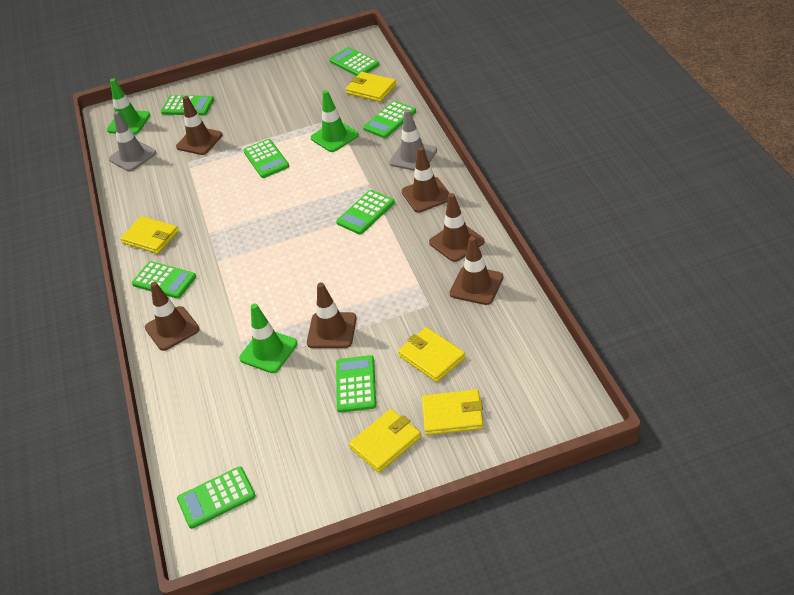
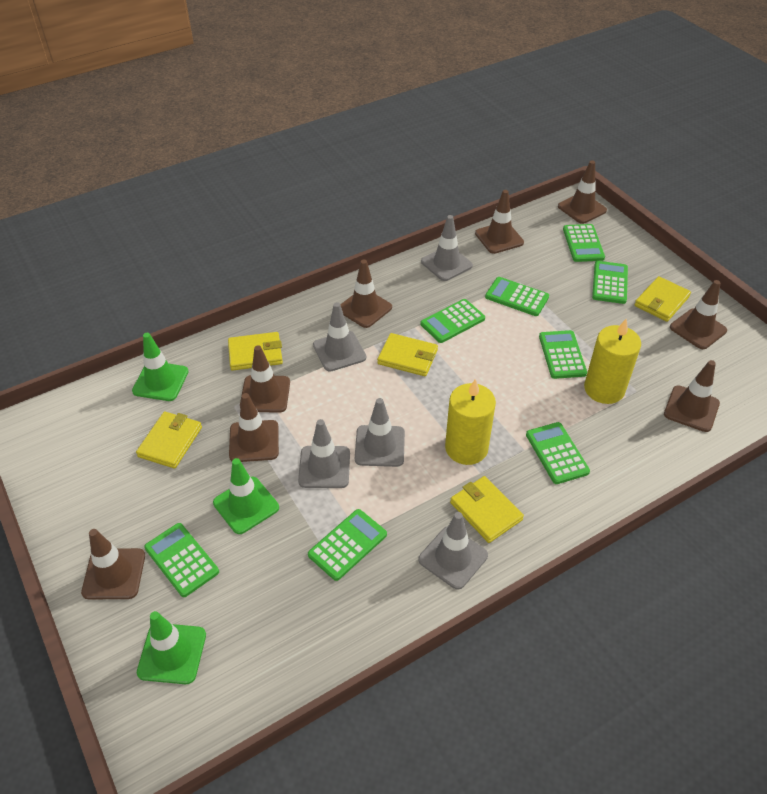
brown traffic cone: [145,282,200,351] [176,96,223,155] [307,283,357,348] [402,147,450,212] [429,193,484,262] [449,236,503,305] = 6 -> [81,529,145,599] [229,393,279,462] [240,345,290,413] [340,259,392,328] [475,190,524,254] [558,161,607,224] [664,360,720,432] [670,280,727,349] = 8
grey traffic cone: [109,111,156,172] [389,109,437,171] = 2 -> [298,419,350,488] [313,302,366,371] [355,398,405,467] [418,512,488,590] [421,215,473,281] = 5
yellow candle: none = 0 -> [445,379,496,465] [584,319,641,404] = 2

